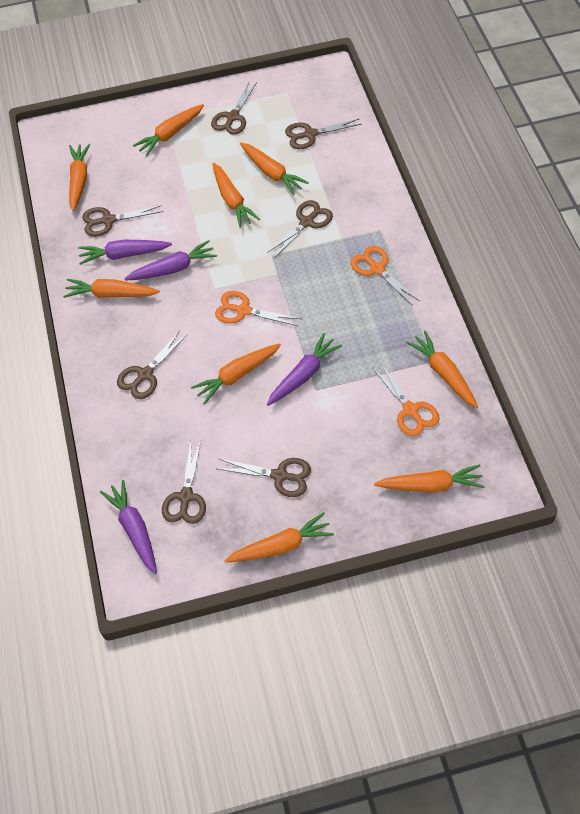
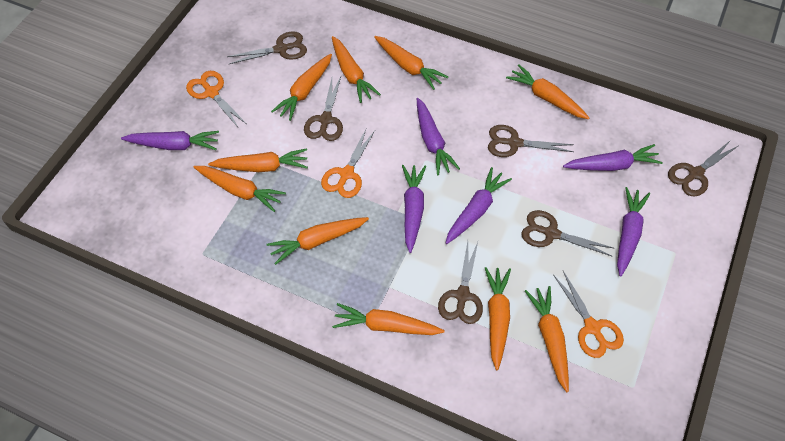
brown scissors: [82,205,163,237] [117,331,187,399] [162,440,206,524] [211,82,257,134] [219,458,311,497] [267,200,333,258] [285,119,362,149] = 7 -> [227,31,307,64] [304,77,343,141] [438,241,483,324] [488,125,574,157] [521,210,615,257] [668,140,738,197] = 6
orange carrot: [63,279,160,298] [69,144,91,211] [133,104,204,156] [191,343,281,404] [213,163,260,228] [224,512,334,563] [240,143,309,195] [374,464,485,492] [406,331,478,408] = 9 -> [193,166,286,212] [208,148,308,172] [267,217,369,265] [271,54,332,121] [332,36,381,103] [332,303,445,335] [374,36,448,90] [485,267,511,370] [506,64,590,119] [525,286,569,392] = 10
purple carrot: [78,240,172,265] [100,480,157,574] [124,240,217,280] [267,333,342,406] = 4 -> [121,131,219,150] [402,165,426,253] [417,98,460,176] [445,167,512,244] [563,144,663,171] [617,187,650,276] = 6

